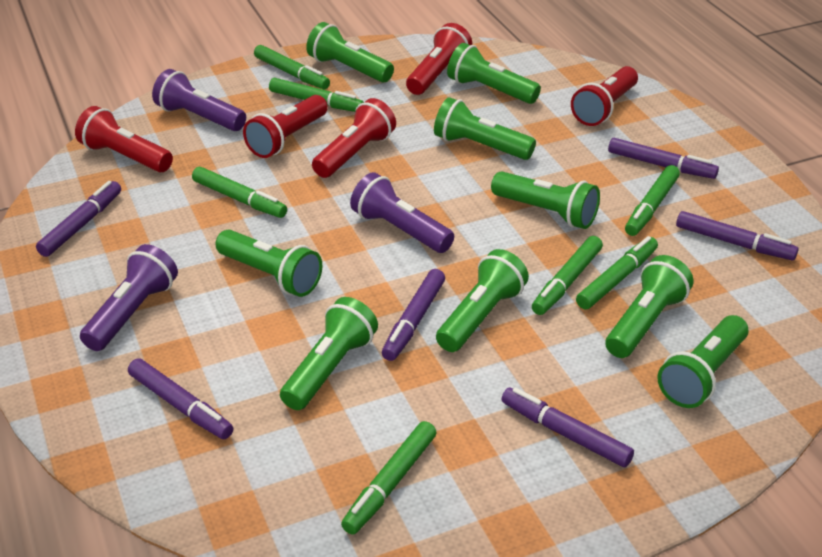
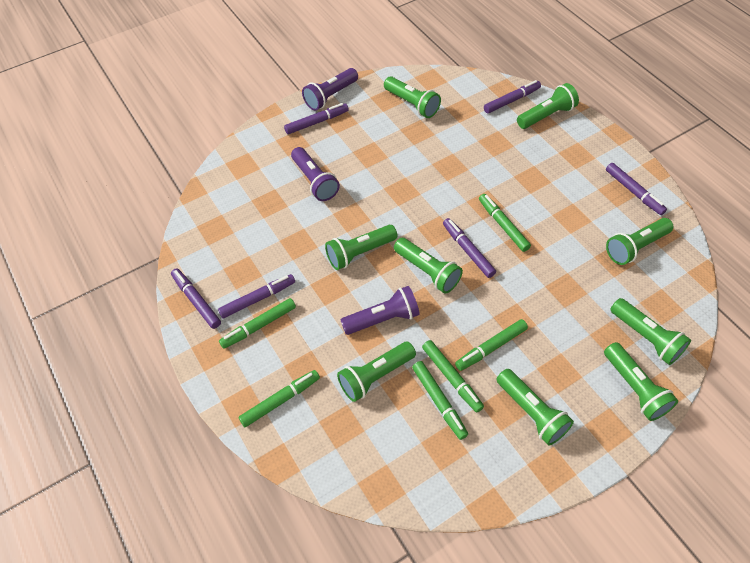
green marker: [192,167,287,218] [254,45,330,89] [269,78,364,112] [341,421,437,534] [532,236,603,315] [576,236,658,309] [625,165,680,236] = 7 -> [219,298,296,349] [239,370,320,427] [412,361,468,440] [422,340,484,413] [455,319,528,371] [479,194,531,252] = 6
red flashlight: [75,106,173,172] [243,95,328,158] [312,98,396,178] [406,23,472,95] [571,66,638,126] = 5 -> none = 0

